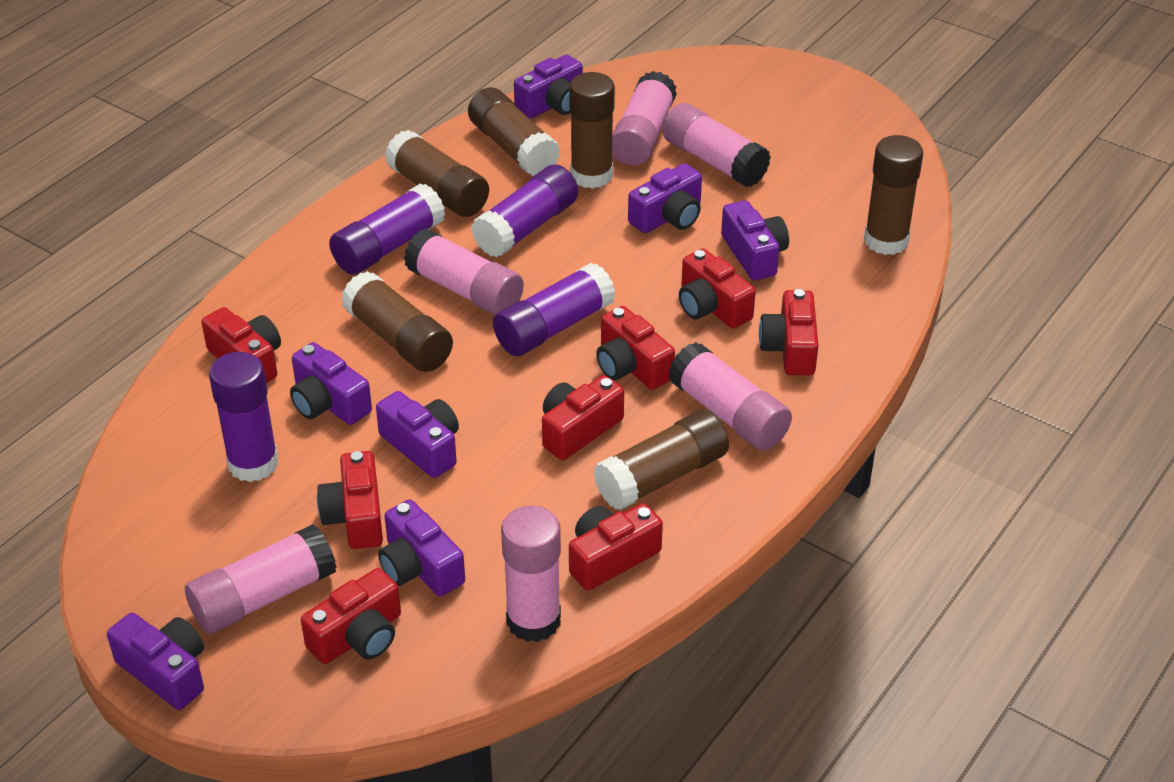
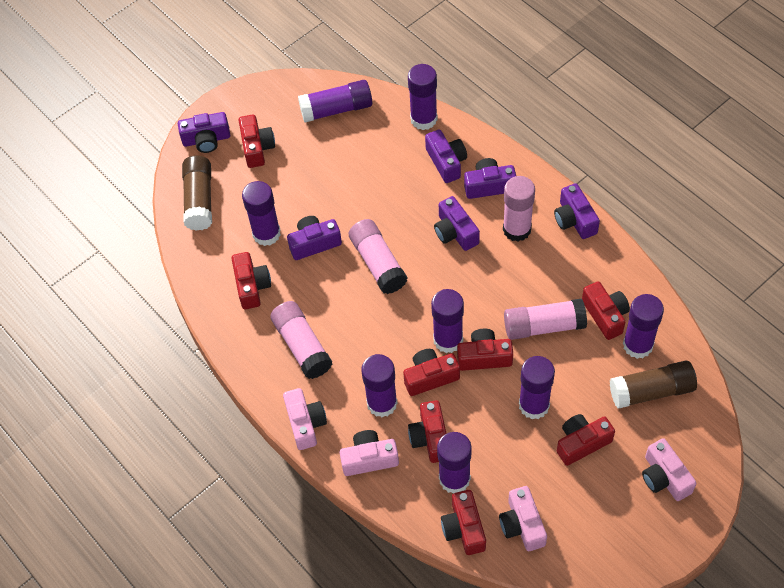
brown glue stick: [341,271,453,372] [385,130,489,217] [468,87,560,176] [569,72,615,189] [594,409,729,510] [864,135,923,255] = 6 -> [182,155,212,231] [610,361,697,408] = 2
pink camera: none = 0 -> [283,388,327,450] [339,430,399,476] [499,486,547,551] [642,438,697,501] = 4
pink glue stick: [185,524,337,634] [404,229,524,315] [501,506,561,642] [612,71,677,166] [662,103,771,187] [668,342,792,451] = 6 -> [270,301,333,379] [349,219,408,294] [503,176,535,242] [504,298,587,340] = 4
purple camera: [107,613,204,710] [290,342,372,425] [376,391,459,478] [378,499,465,597] [514,55,583,119] [628,163,702,233] [721,200,789,280] = 7 -> [178,112,230,153] [287,216,342,260] [425,129,467,183] [434,196,480,251] [464,158,516,199] [554,183,600,239] = 6
purple glue stick: [209,352,279,482] [329,183,445,275] [471,164,578,257] [493,263,615,356] = 4 -> [242,181,281,246] [298,80,372,122] [361,354,398,417] [408,64,437,130] [431,289,464,353] [437,432,472,494] [519,356,555,419] [623,294,664,359] = 8

